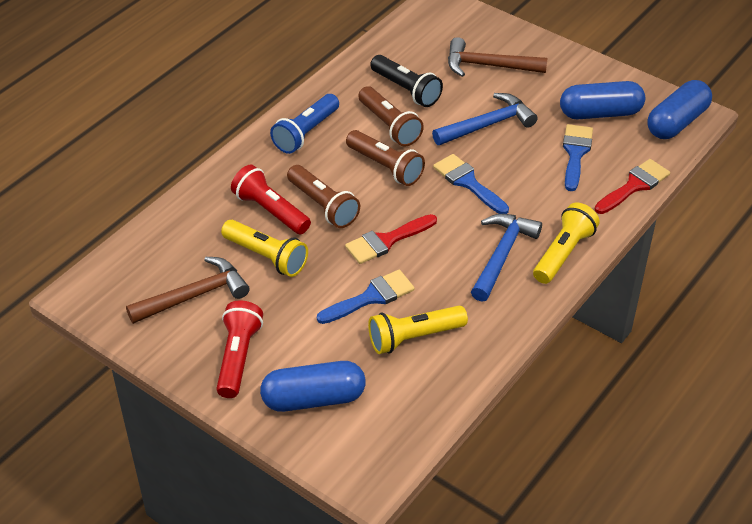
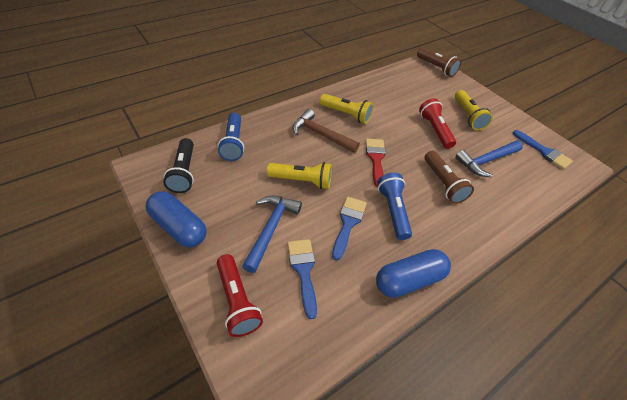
blue capsule: [260,361,366,412] [560,81,645,119] [647,80,712,139] = 3 -> [146,191,207,247] [376,249,451,298] = 2
blue flashlight: [270,94,339,154] = 1 -> [218,113,244,161] [377,173,412,240] = 2
brown flashlight: [287,165,360,228] [346,130,425,186] [358,86,424,147] = 3 -> [417,48,461,77] [425,151,474,204] = 2
brown hammer: [126,257,250,324] [448,37,548,77] = 2 -> [293,109,360,153] = 1
red brush: [345,214,437,264] [595,159,670,214] = 2 -> [366,139,386,187] = 1

